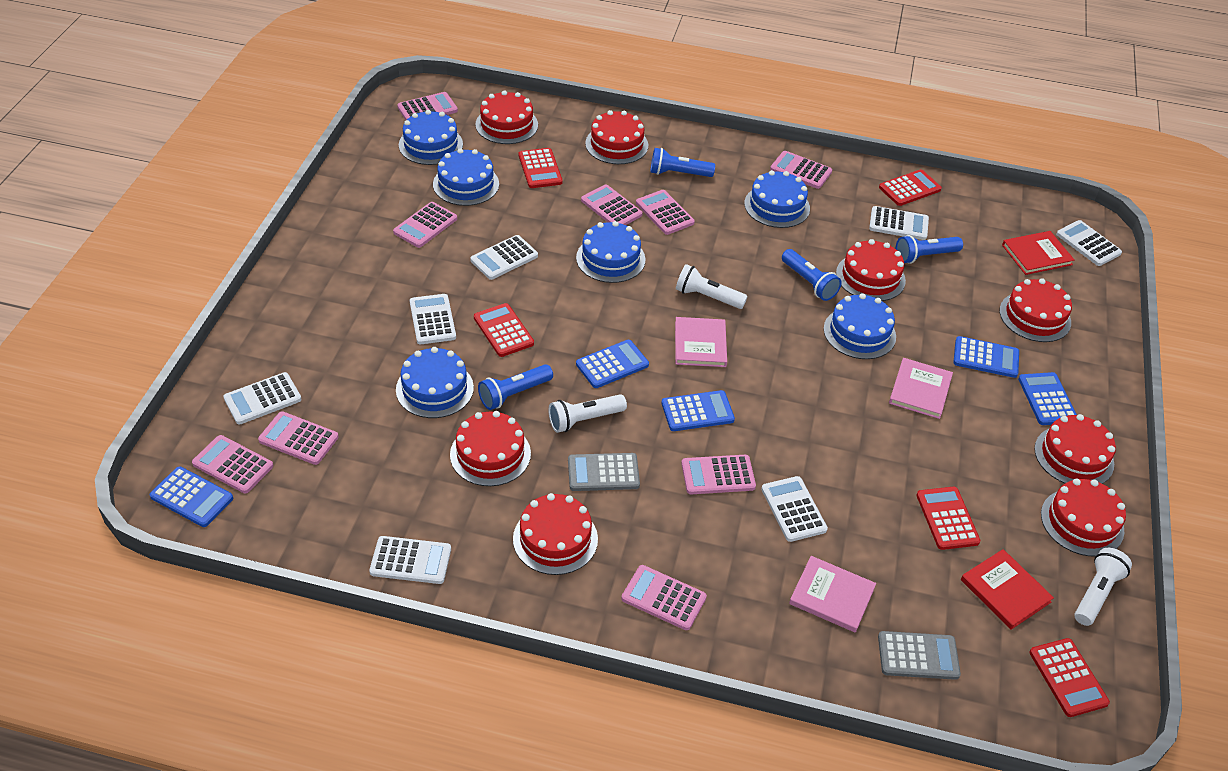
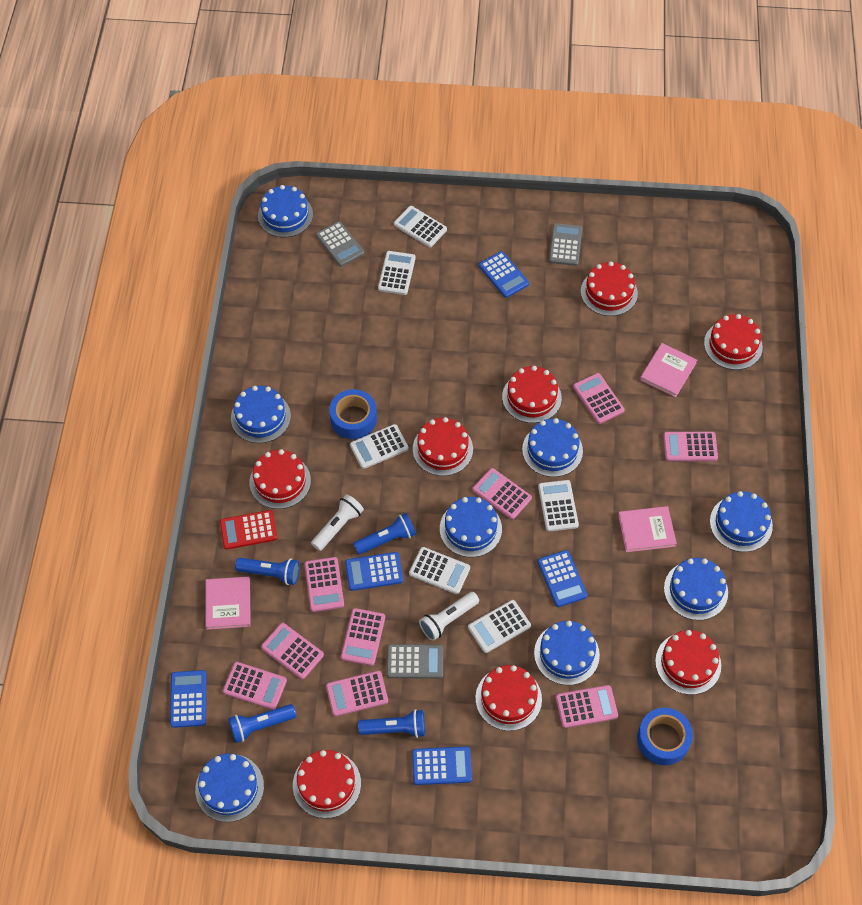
blue cake: [396,347,474,418] [399,110,463,165] [433,148,499,206] [576,221,646,283] [744,170,810,228] [824,293,896,359] = 6 -> [195,754,264,822] [231,386,291,443] [258,185,313,237] [440,497,502,557] [522,418,583,477] [534,621,600,685] [664,558,728,620] [710,491,773,552] = 8
blue tape: none = 0 -> [329,389,377,439] [637,708,693,765] = 2
grey calculator: [568,453,640,491] [878,631,961,680] = 2 -> [316,221,364,267] [387,644,443,679] [549,223,582,266] = 3
red book: [961,549,1054,630] [1002,231,1075,275] = 2 -> none = 0
red calculator: [474,303,534,357] [518,148,563,188] [879,169,942,206] [916,487,980,550] [1029,638,1110,717] = 5 -> [220,510,277,549] = 1
white calculator: [223,372,302,424] [369,536,451,584] [410,294,456,344] [470,235,538,280] [761,476,828,542] [869,206,929,240] [1056,220,1122,266] = 7 -> [350,424,409,469] [378,251,416,295] [394,206,447,247] [409,547,470,594] [468,600,531,653] [538,480,579,532] = 6
white flashlight: [549,394,627,433] [676,264,747,309] [1074,548,1132,626] = 3 -> [311,494,364,551] [419,592,479,641] = 2

